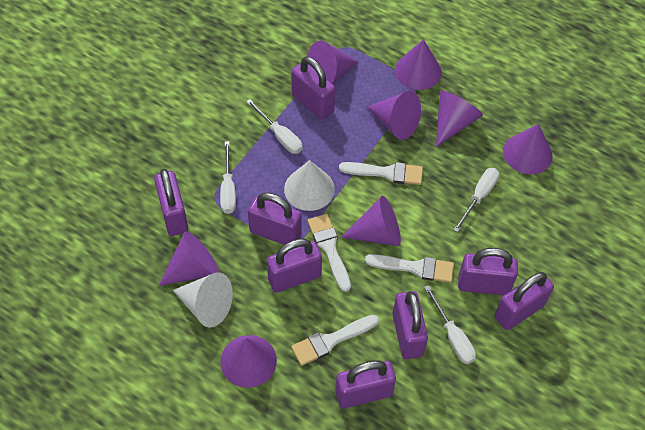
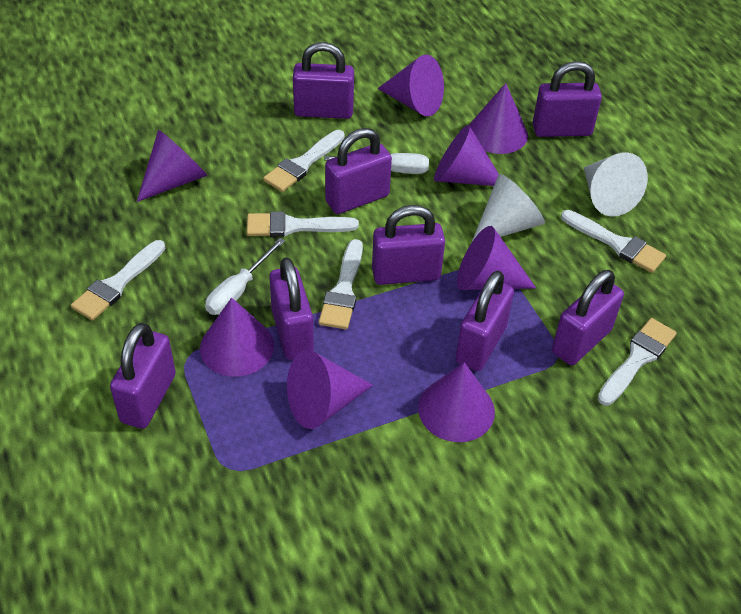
white brush: [291,315,379,366] [307,214,351,292] [339,162,423,185] [365,254,454,283] = 4 -> [71,240,165,321] [247,211,359,237] [263,130,345,192] [319,239,363,329] [561,210,666,273] [597,318,677,405] = 6
white screwdriver: [220,141,236,214] [246,99,303,154] [424,285,476,364] [453,168,499,232] = 4 -> [205,238,285,315] [324,153,429,174] = 2

